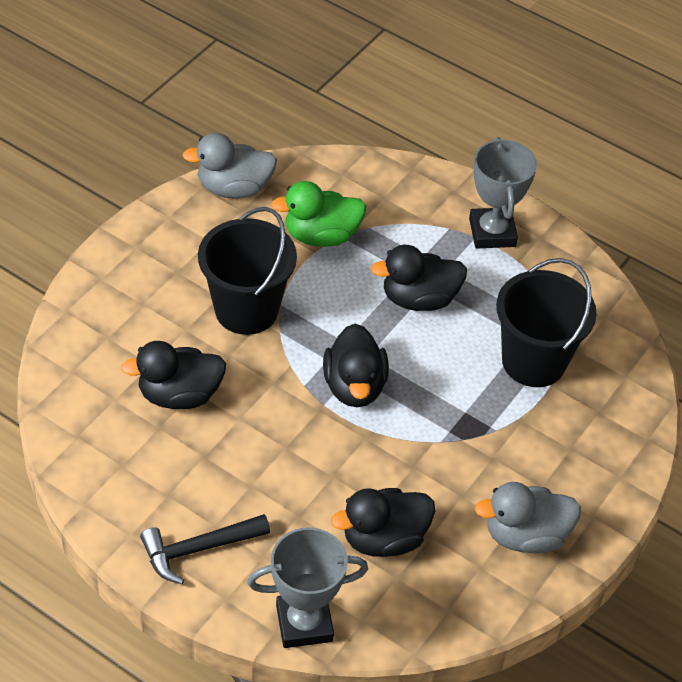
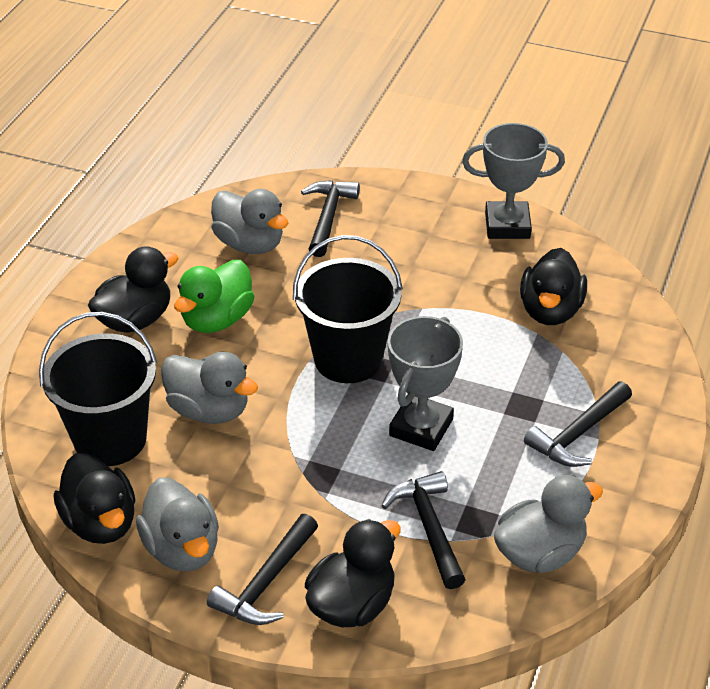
black hammer: [140,514,270,584] = 1 -> [207,514,318,625] [301,180,360,257] [381,471,466,589] [524,381,632,467] = 4
grey duck: [182,133,277,198] [475,482,581,554] = 2 -> [136,478,219,572] [161,352,258,424] [211,189,289,254] [494,475,603,573] = 4

